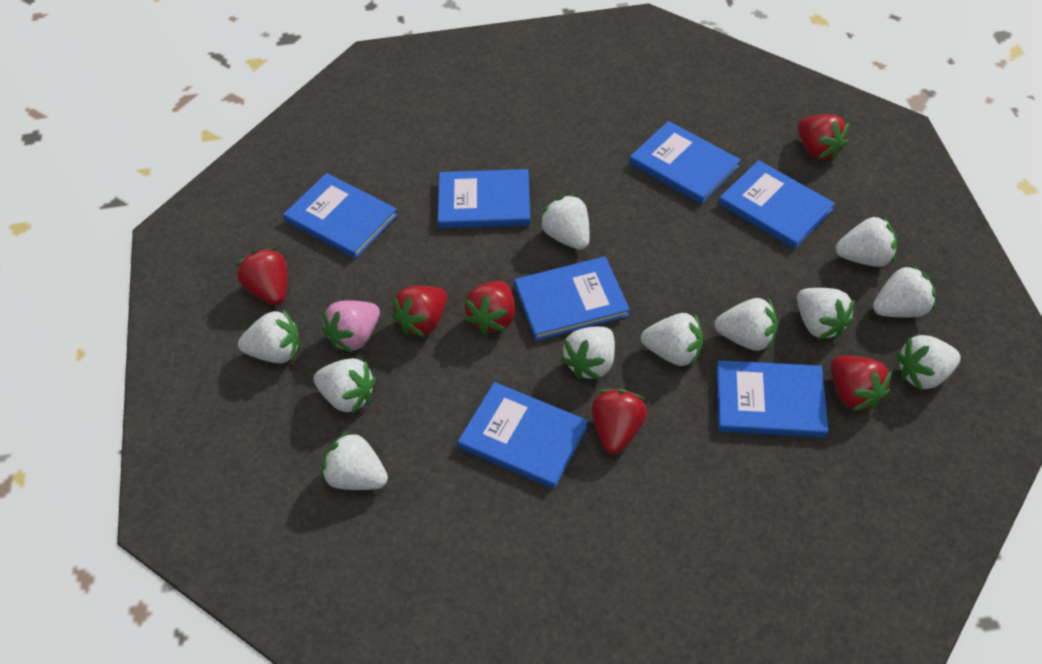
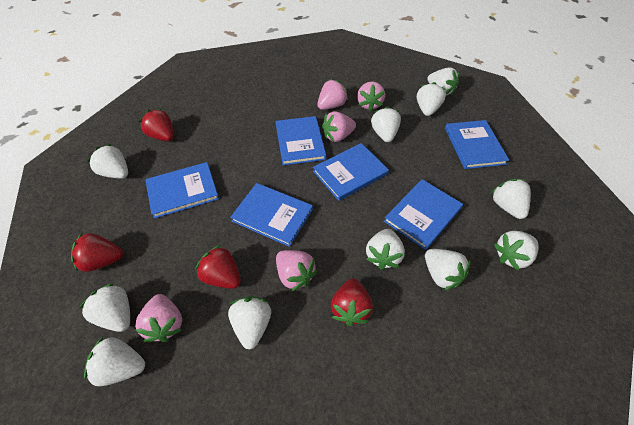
blue book: [283,173,398,259] [438,169,530,228] [458,382,588,489] [515,257,630,341] [629,121,741,204] [717,360,828,438] [719,160,835,249] = 7 -> [145,162,219,218] [230,183,313,247] [275,116,326,165] [313,143,389,201] [384,179,463,250] [445,120,509,169] = 6
pink strawberry: [322,300,380,353] = 1 -> [135,294,182,342] [276,250,318,292] [317,79,348,110] [322,111,356,142] [357,81,385,112] = 5
red strawberry: [236,248,287,305] [391,286,447,337] [464,281,515,335] [591,389,647,454] [798,114,849,161] [831,356,892,411] = 6 -> [71,232,123,272] [139,108,174,141] [195,245,241,289] [331,278,373,326] = 4

